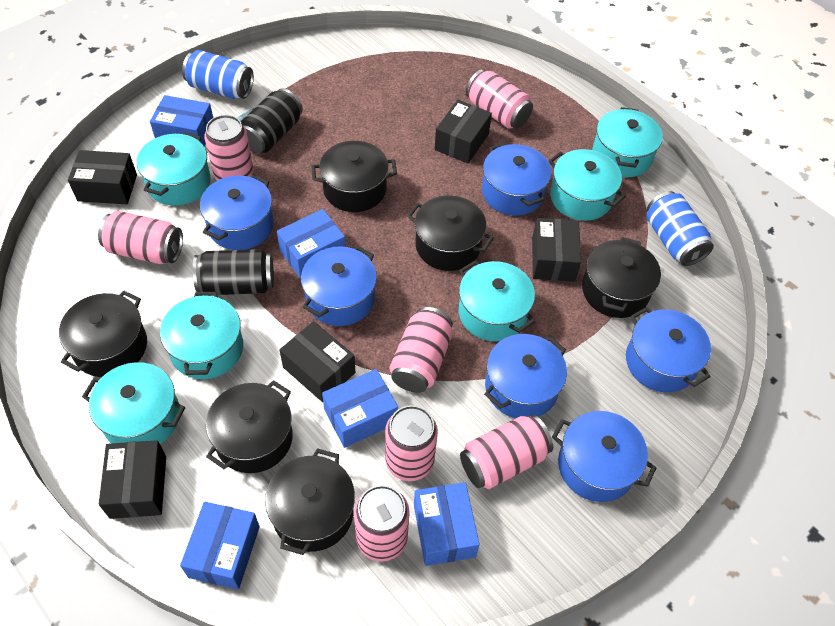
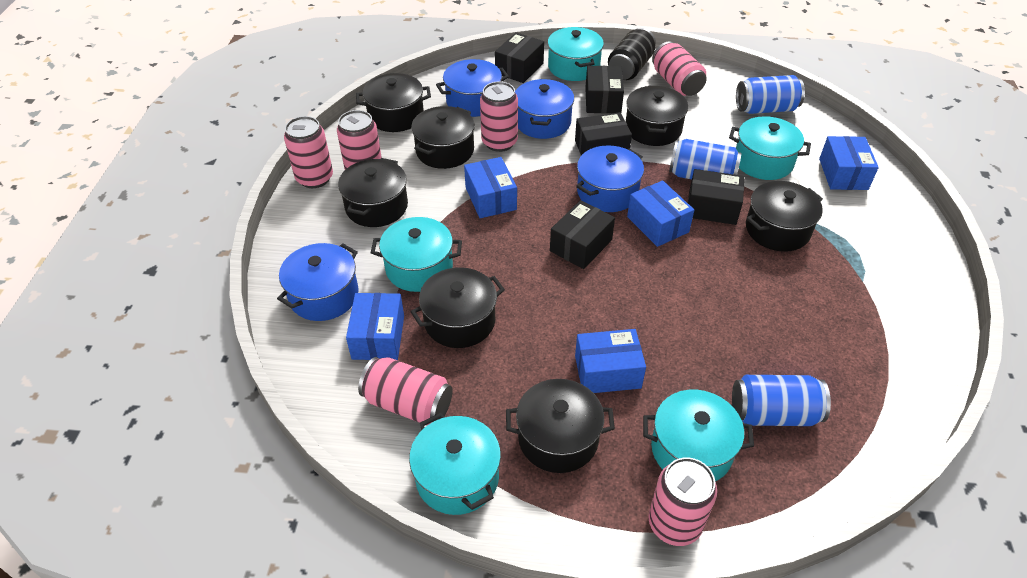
black can: [193,249,274,295] [241,88,303,153] = 2 -> [608,28,656,80] = 1
black pot: [59,291,147,377] [206,380,293,473] [265,448,355,555] [311,141,397,212] [407,195,494,271] [582,237,661,318] = 6 -> [338,158,408,227] [356,73,431,132] [411,106,475,169] [411,267,505,348] [506,379,615,473] [626,85,688,146] [746,181,823,252] = 7
blue can: [182,50,254,99] [646,191,714,266] = 2 -> [669,139,742,179] [732,375,831,426] [736,75,805,114] = 3
blue pot: [200,174,274,250] [301,246,377,326] [482,142,551,216] [484,334,567,418] [552,411,656,502] [626,307,711,392] = 6 -> [277,243,359,321] [436,59,509,117] [515,79,574,139] [576,145,644,212] = 4
pink can: [98,211,183,264] [204,115,254,181] [354,485,410,562] [385,405,438,481] [390,307,453,393] [460,415,553,489] [466,69,533,129] = 7 -> [284,116,333,188] [337,110,382,170] [358,357,453,425] [480,82,518,152] [648,457,717,546] [652,41,707,96] = 6
turquoise pot: [82,362,185,444] [137,132,211,206] [160,292,243,379] [459,261,535,341] [549,149,626,221] [592,107,663,177] = 6 -> [371,217,462,292] [409,413,501,515] [548,27,604,81] [643,390,754,481] [729,116,811,180] = 5

